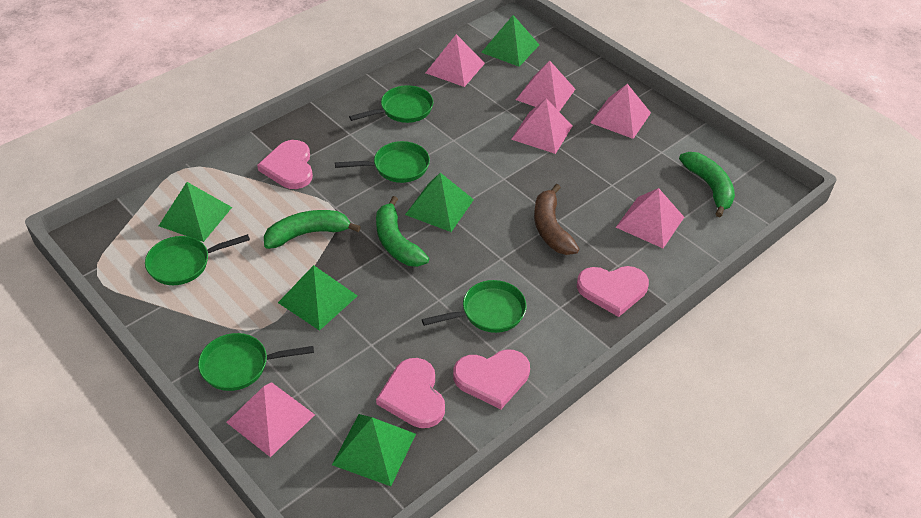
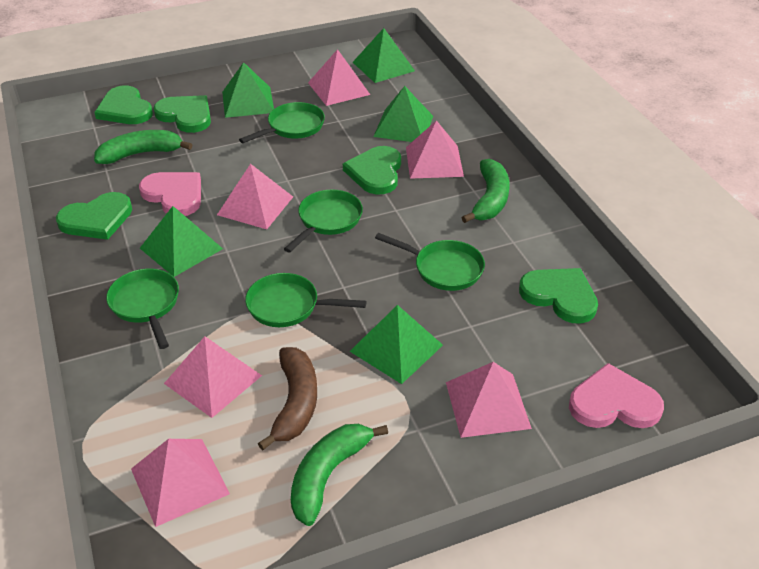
green heart: none = 0 -> [56,192,132,240] [94,86,153,124] [153,95,211,133] [343,146,401,195] [519,268,598,323] = 5
pink heart: [257,140,313,189] [376,358,445,428] [453,349,530,409] [577,266,649,317] = 4 -> [139,172,201,216] [569,363,664,428] = 2

